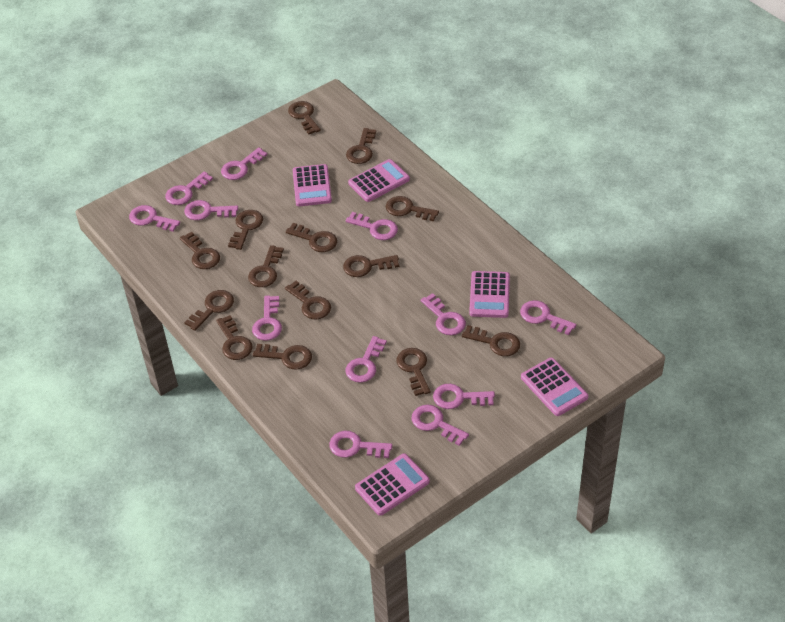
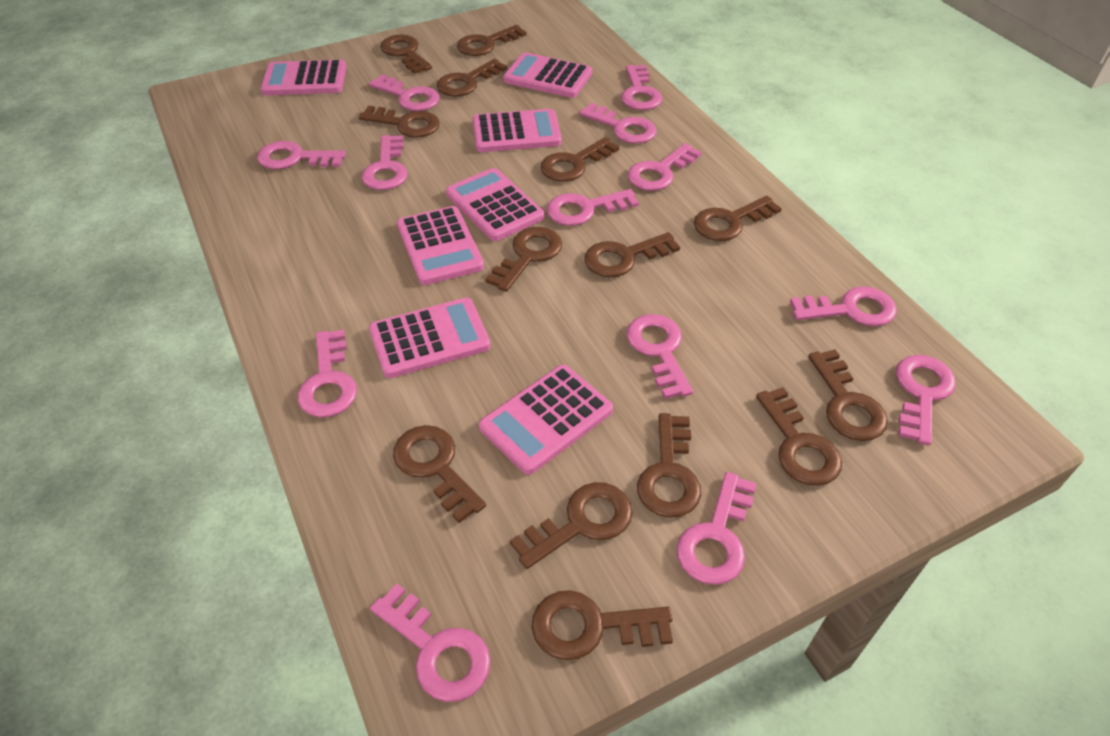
pink calculator: [293,164,332,206] [348,159,410,202] [355,453,430,516] [469,271,510,318] [521,358,588,416] = 5 -> [261,60,346,95] [369,298,491,378] [397,206,484,285] [446,168,544,241] [473,109,562,152] [479,365,613,475] [503,53,592,98] = 7
pink key: [129,205,180,232] [165,172,213,205] [184,200,238,220] [221,147,267,180] [252,295,282,341] [329,431,392,458] [345,212,398,240] [346,336,387,383] [412,405,469,446] [421,293,466,335] [433,384,495,409] [520,300,576,335] = 12 -> [257,141,346,169] [298,330,357,417] [362,135,407,190] [369,74,440,111] [370,583,491,702] [547,189,639,226] [579,103,657,144] [621,65,662,110] [627,314,693,399] [628,143,702,191] [676,472,757,585] [790,287,897,326] [896,355,956,445] = 13

